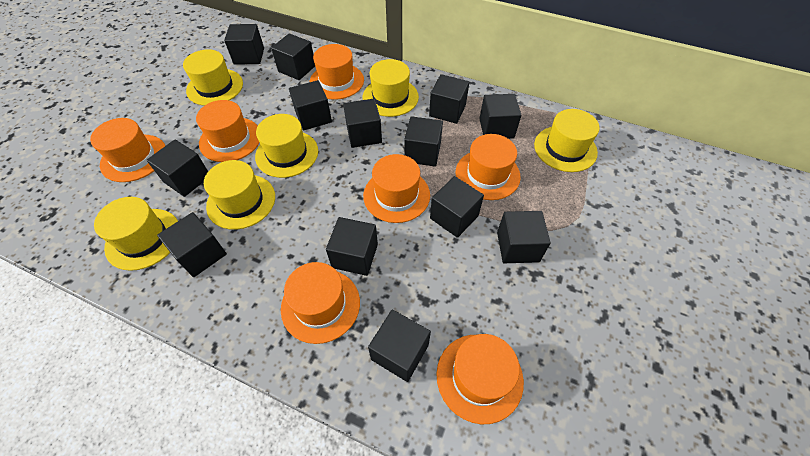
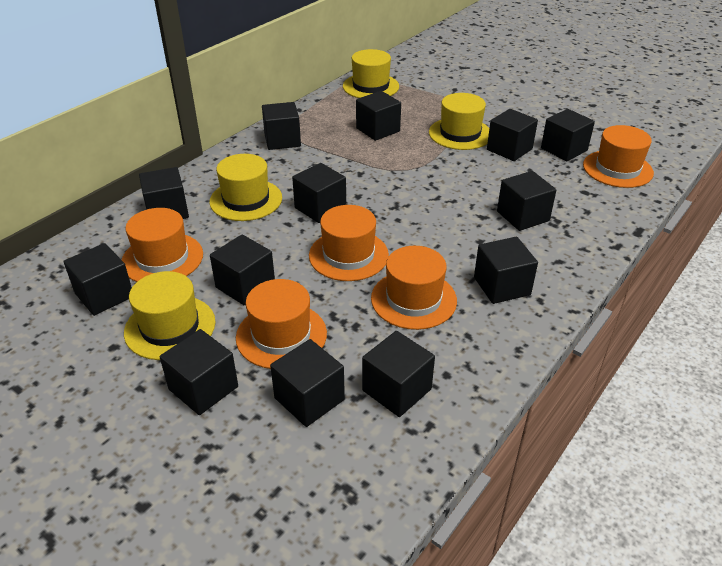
orange hat: [90,118,165,182] [196,100,260,162] [281,262,360,344] [310,44,364,100] [363,154,430,223] [436,334,524,424] [456,134,521,200] = 7 -> [122,208,203,282] [236,279,327,369] [309,205,389,281] [371,246,457,330] [583,125,654,188] = 5
yellow hat: [94,197,178,271] [183,49,243,106] [204,160,275,230] [255,114,318,178] [362,59,419,117] [534,109,600,172] = 6 -> [124,271,215,360] [209,154,282,221] [343,49,399,98] [429,93,489,150] = 4

